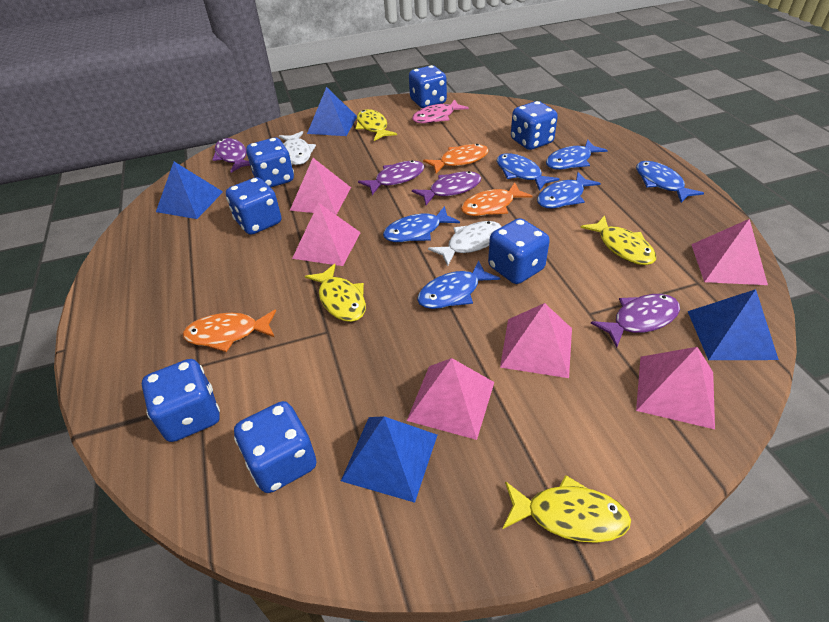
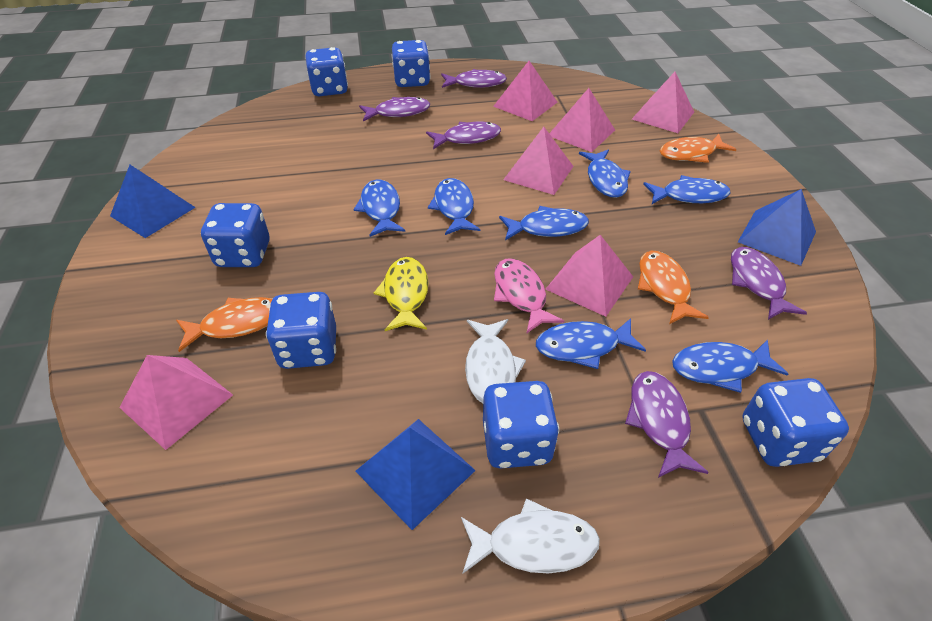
blue dice: [142,359,220,442] [226,177,281,235] [234,401,317,493] [246,138,294,188] [409,65,447,108] [488,218,550,284] [511,101,558,150] = 7 -> [201,203,270,267] [266,292,336,369] [305,47,348,96] [392,40,430,87] [483,381,559,468] [742,378,849,467] = 6
blue fish: [383,206,460,242] [417,260,500,309] [497,153,559,191] [537,172,601,209] [546,140,608,170] [636,161,704,203] = 6 -> [353,180,405,237] [428,178,480,235] [499,206,589,241] [536,318,646,369] [579,149,631,198] [643,175,730,204] [672,339,788,393] = 7
blue pyramid: [156,162,223,219] [307,87,357,136] [341,416,437,503] [688,289,779,360] = 4 -> [110,165,196,238] [356,419,476,530] [738,189,816,266] = 3
purple fish: [212,138,250,173] [358,160,425,195] [412,171,481,205] [591,294,680,348] = 4 -> [359,97,430,122] [426,122,501,149] [441,69,507,88] [625,371,709,478] [731,247,807,320] = 5
yellow fish: [305,264,366,322] [355,109,397,141] [503,475,631,543] [580,215,656,265] = 4 -> [374,257,428,331] = 1

